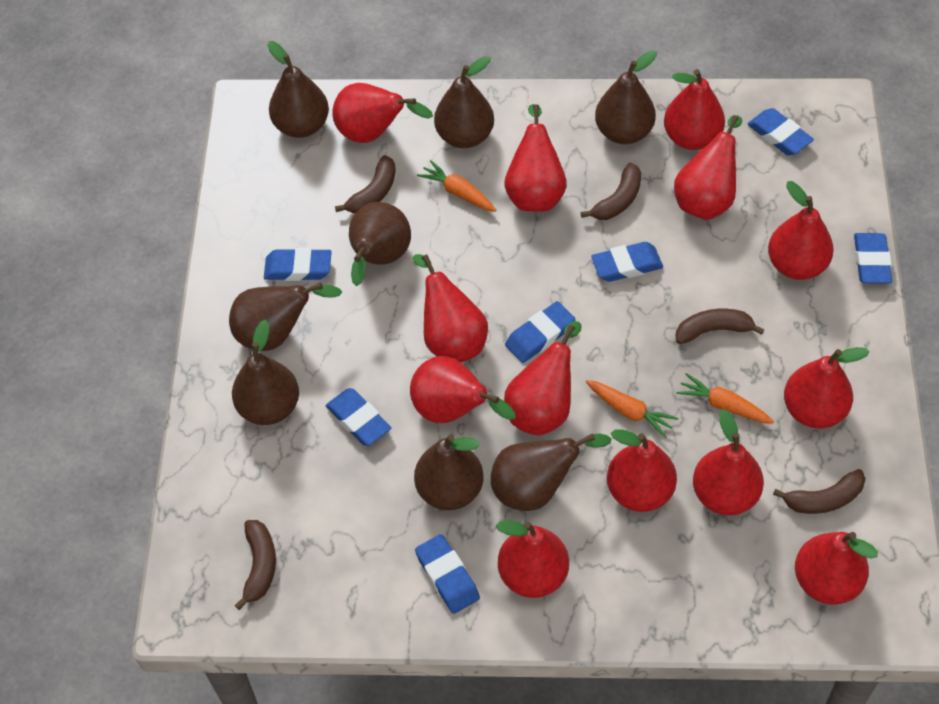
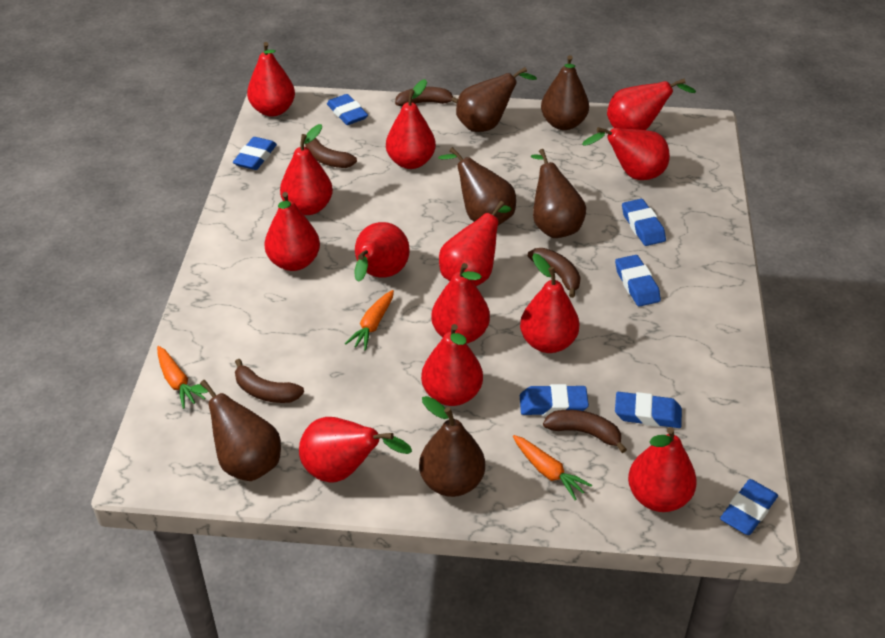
brown pear: [229,282,342,351] [232,320,299,425] [267,41,329,138] [349,202,411,286] [414,434,483,510] [434,56,494,148] [491,433,612,511] [595,50,657,144] = 8 -> [190,380,281,481] [419,396,485,497] [438,147,516,225] [456,67,537,132] [531,149,586,238] [541,55,589,130] = 6

